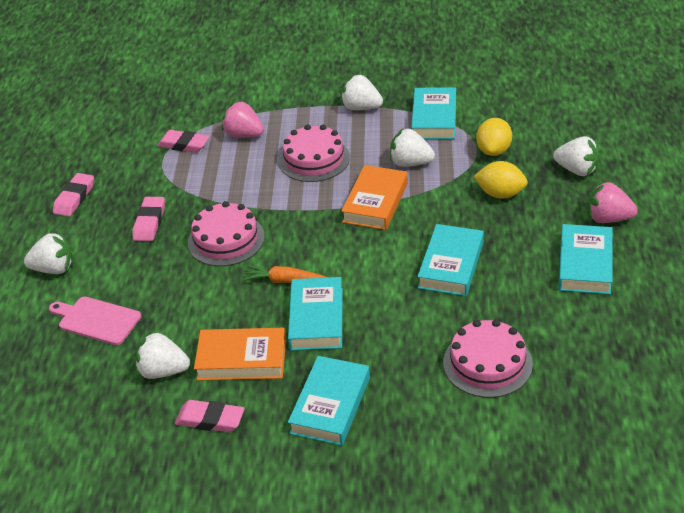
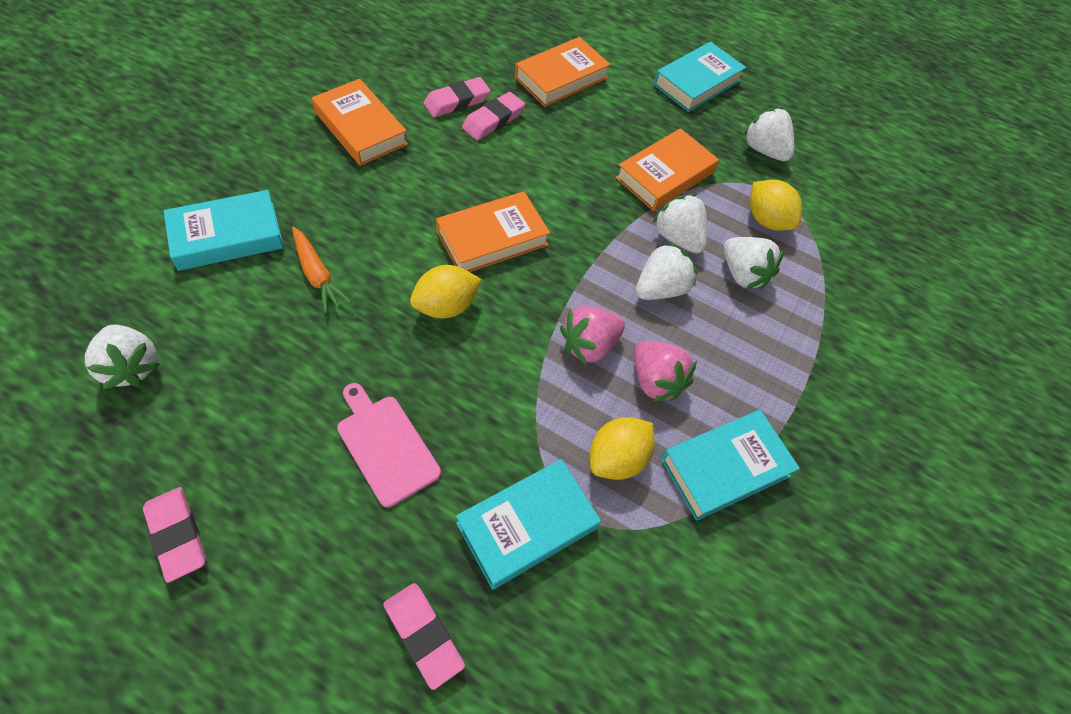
orange book: [194,328,286,381] [341,165,408,230] = 2 -> [312,79,408,166] [436,191,550,272] [515,37,611,107] [615,128,719,211] = 4
pink cake: [188,201,265,266] [278,124,350,182] [443,319,533,398] = 3 -> none = 0
turquoise book: [288,277,343,350] [288,356,370,446] [411,88,456,139] [417,224,484,296] [559,224,612,294] = 5 -> [163,190,284,271] [456,459,601,590] [653,42,746,112] [661,410,800,521] = 4
yellow lemon: [474,161,528,199] [476,118,512,156] = 2 -> [410,265,482,318] [590,417,655,480] [750,180,802,231] = 3

